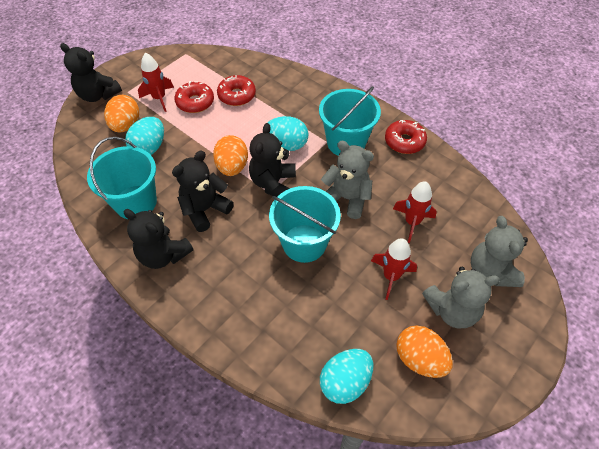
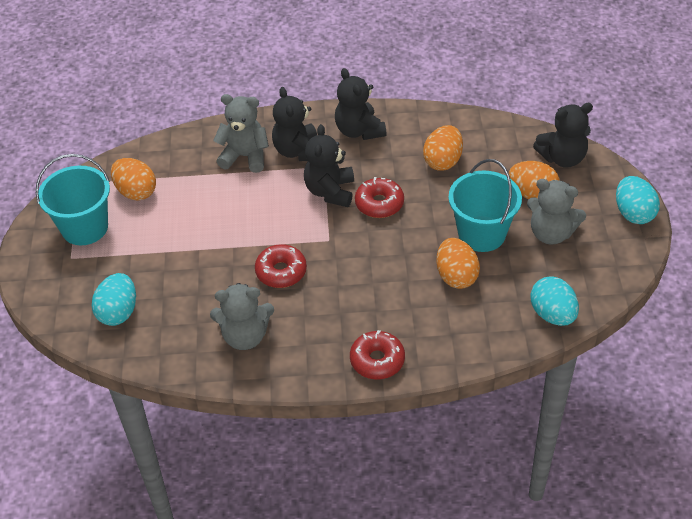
orange egg: [104,95,139,132] [213,135,248,176] [396,326,453,378] = 3 -> [111,158,156,200] [423,125,463,171] [436,238,480,289] [509,161,560,199] = 4
red rocket: [138,53,174,112] [371,238,417,300] [393,181,437,243] = 3 -> none = 0
turquoise bucket: [87,137,157,219] [269,186,341,263] [319,86,381,156] = 3 -> [36,154,110,245] [449,159,522,252] = 2

